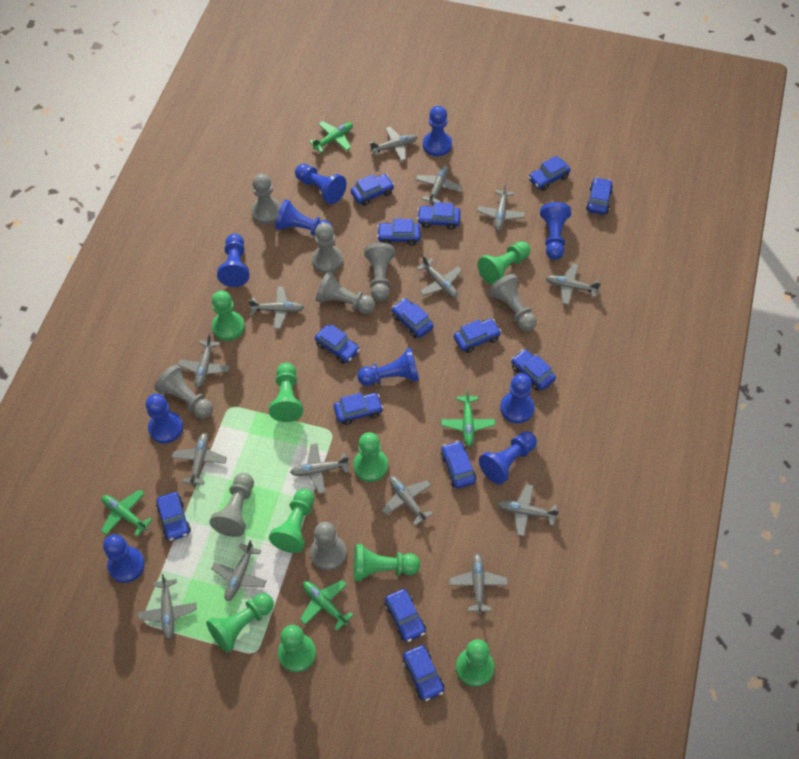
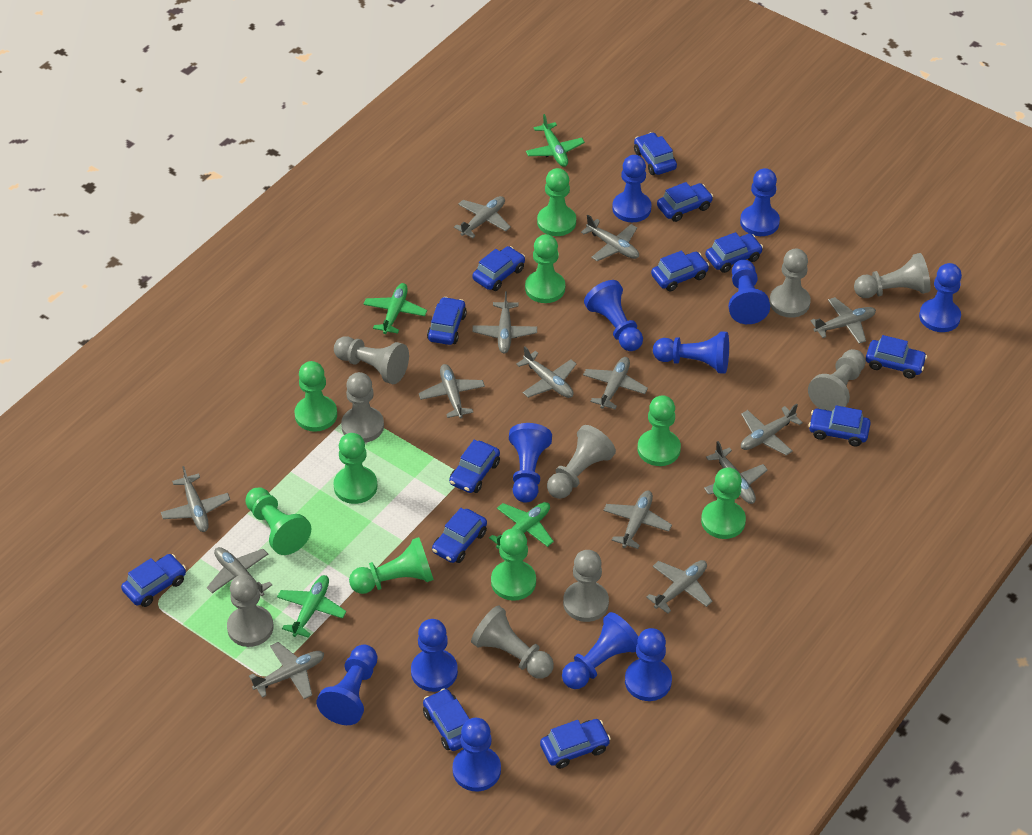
blue car: [156,492,191,541] [315,324,360,364] [334,393,383,425] [351,174,394,206] [377,219,421,246] [385,589,426,642] [392,298,434,338] [403,645,444,701] [417,202,461,230] [441,441,476,489] [454,319,501,353] [511,349,556,391] [528,156,571,191] [586,177,613,215] = 14 -> [121,554,186,607] [423,688,469,751] [427,297,467,345] [432,508,487,563] [449,440,500,493] [472,246,525,291] [540,719,611,769] [634,132,677,175] [651,251,709,292] [657,182,713,222] [705,232,763,273] [808,405,871,447] [866,335,927,379] = 13
blue pawn: [103,534,145,583] [146,394,183,444] [217,234,249,287] [275,199,332,236] [295,164,346,204] [357,348,419,386] [423,106,452,156] [479,431,537,484] [500,373,535,423] [540,202,571,260] = 10 -> [317,645,377,725] [411,619,458,692] [453,718,501,791] [509,423,552,503] [562,612,638,689] [584,280,643,351] [612,155,652,222] [625,628,672,701] [653,331,729,374] [729,260,770,324] [740,168,780,236] [919,263,962,332] = 12
grey pawn: [154,365,213,419] [210,473,254,537] [251,174,281,224] [310,522,347,571] [312,223,343,273] [316,271,375,314] [364,243,396,302] [488,274,537,331] = 8 -> [227,574,274,647] [334,336,409,384] [341,372,384,443] [471,605,554,679] [547,425,616,499] [563,550,609,622] [769,249,811,318] [808,349,866,411] [854,253,930,298] = 9

